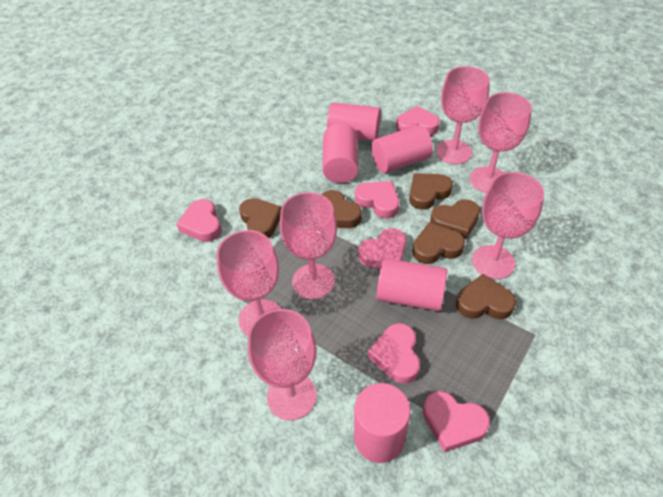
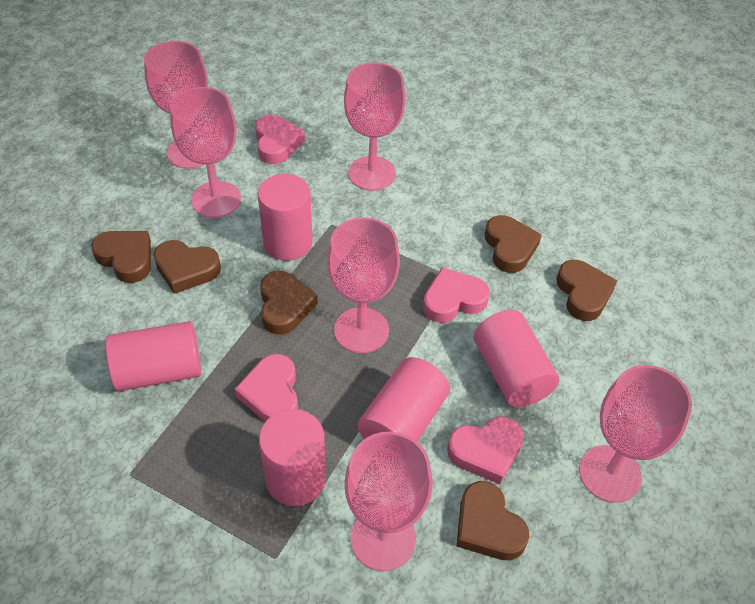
pink heart: [177,199,222,242] [355,181,399,218] [358,228,406,268] [368,323,420,384] [396,106,440,135] [423,391,490,452] = 6 -> [235,354,298,422] [255,115,305,164] [423,267,490,323] [447,416,524,484] = 4

